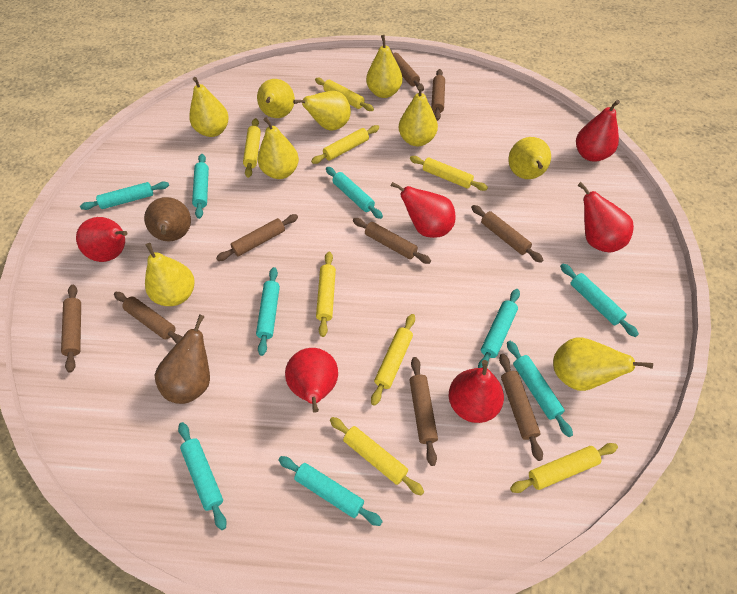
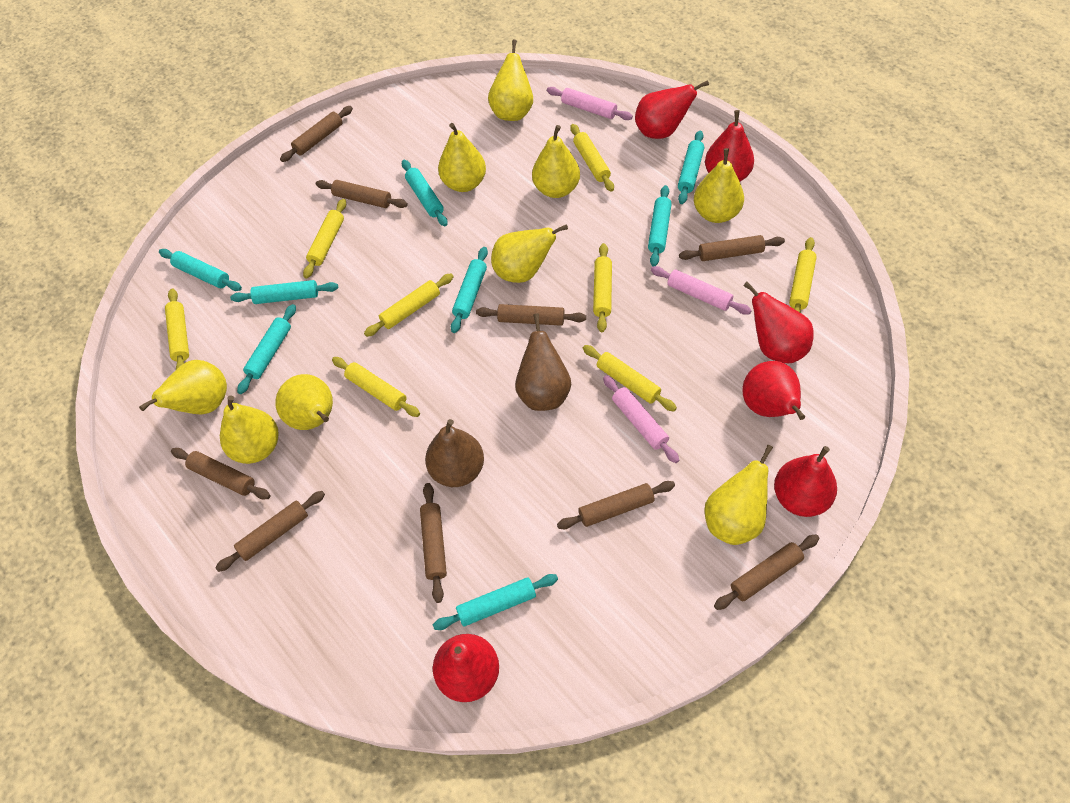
pink rolling pin: none = 0 -> [547,87,633,120] [603,375,679,463] [650,266,752,315] = 3
turquoise rolling pin: [80,182,169,210] [178,422,227,530] [192,154,209,219] [256,267,280,356] [278,456,383,526] [326,167,383,219] [478,289,520,368] [507,341,573,437] [560,264,639,337] = 9 -> [159,249,242,291] [230,280,338,304] [237,304,296,394] [402,160,448,226] [433,574,558,630] [451,247,488,333] [648,185,672,266] [678,130,704,204] = 8

